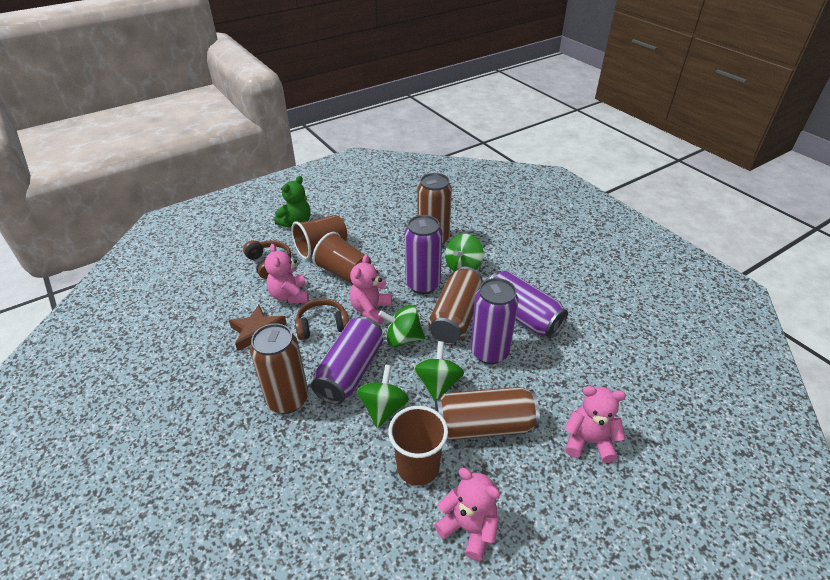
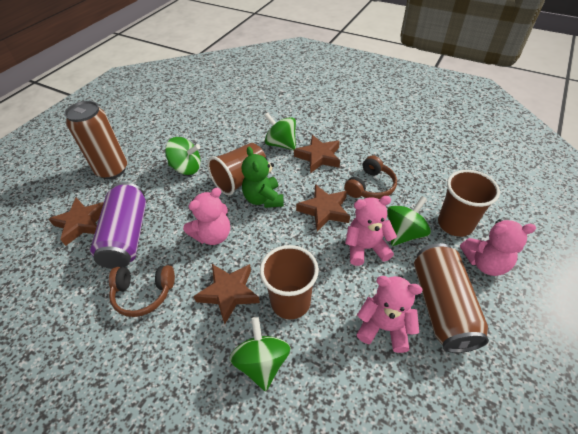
brown can: [250,324,308,414] [418,173,452,245] [428,267,483,343] [435,387,540,440] = 4 -> [65,101,127,179] [414,243,489,353] = 2
brown star: [229,305,287,351] = 1 -> [48,198,104,246] [193,264,260,324] [294,135,340,173] [296,184,350,231] = 4
purple can: [311,316,383,404] [405,215,442,294] [470,278,519,364] [489,270,568,338] = 4 -> [90,182,146,269] = 1

